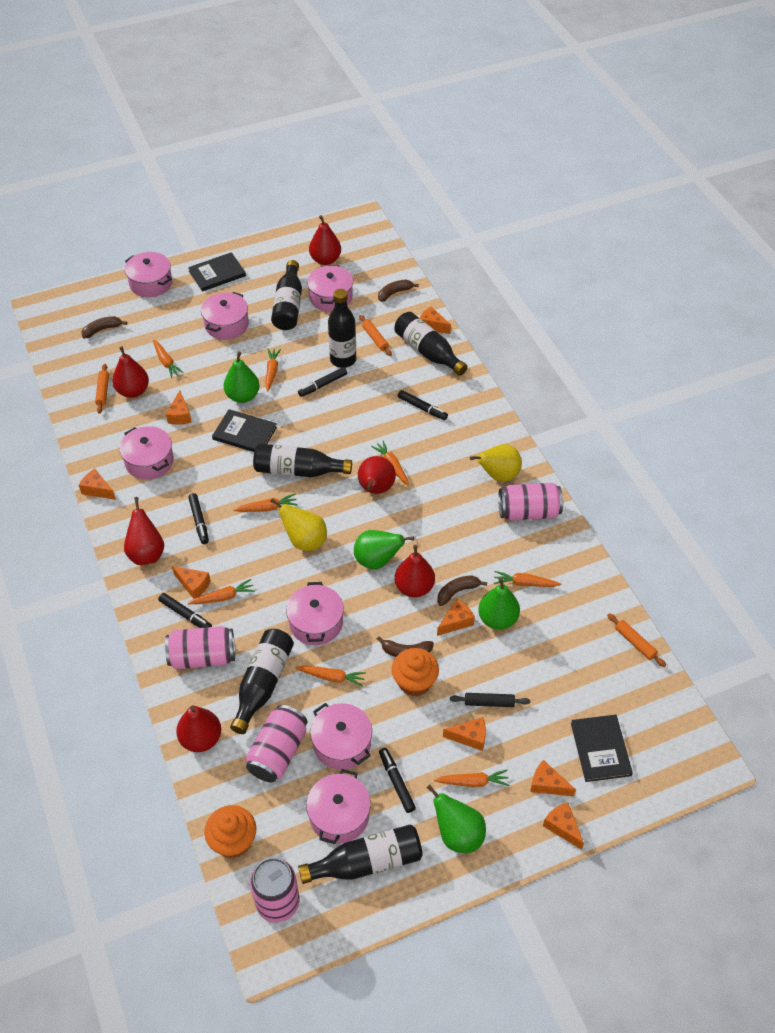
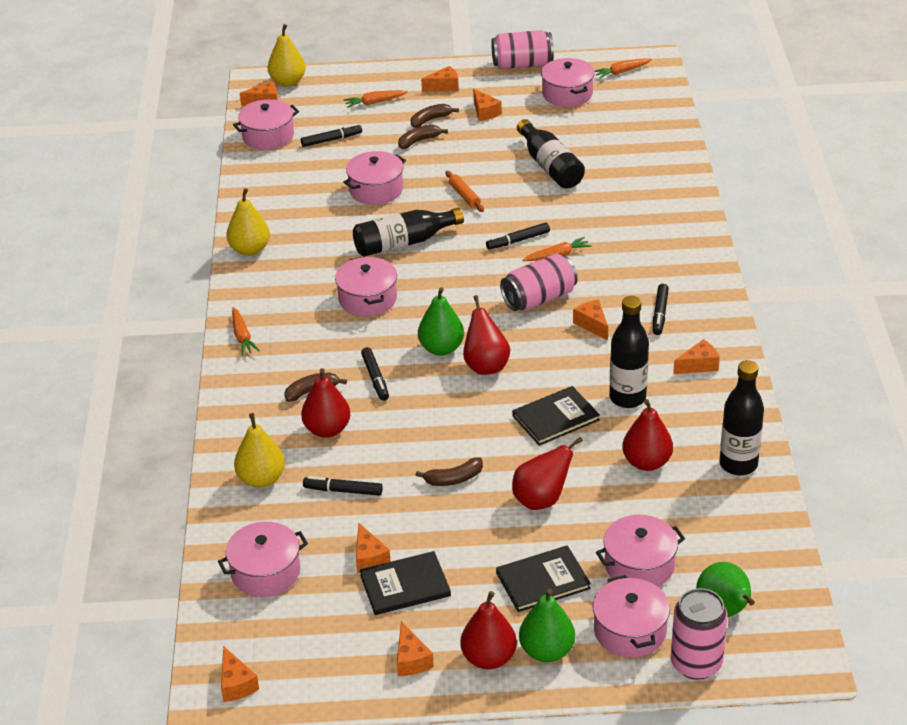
black bottle: [230,629,294,734] [253,443,352,477] [271,260,302,330] [298,825,423,884] [328,289,356,368] [394,312,468,376] = 6 -> [353,208,464,257] [517,119,585,189] [609,296,649,408] [719,360,764,475] = 4
black rolling pin: [450,693,530,707] = 1 -> none = 0
green pear: [223,352,260,403] [354,530,414,569] [426,784,486,853] [478,578,520,630] = 4 -> [418,287,464,355] [519,589,575,662] [696,562,755,617] = 3
orange carrot: [153,339,184,378] [188,579,255,604] [233,494,298,512] [265,349,281,392] [295,666,366,687] [371,441,410,485] [434,769,509,787] [494,571,561,587] = 8 -> [232,307,260,355] [344,90,408,108] [522,237,592,261] [595,58,652,79] = 4
orange cupcake: [204,805,256,858] [392,648,439,696] = 2 -> none = 0
orange rolling pin: [95,364,109,414] [359,315,392,356] [607,613,666,667] = 3 -> [446,171,484,212] = 1
pink can: [165,626,235,670] [245,705,308,782] [250,858,300,923] [498,483,563,521] = 4 -> [491,30,554,69] [500,253,577,311] [671,588,728,680] = 3
red pear: [112,346,149,398] [124,497,164,565] [176,706,221,752] [309,215,341,265] [358,456,396,494] [395,545,435,597] = 6 -> [301,368,351,438] [460,591,517,669] [463,295,510,375] [512,437,583,510] [622,399,673,471] = 5
yellow pear: [270,498,327,551] [470,444,522,482] = 2 -> [226,188,270,256] [234,413,285,488] [267,24,306,87] = 3

